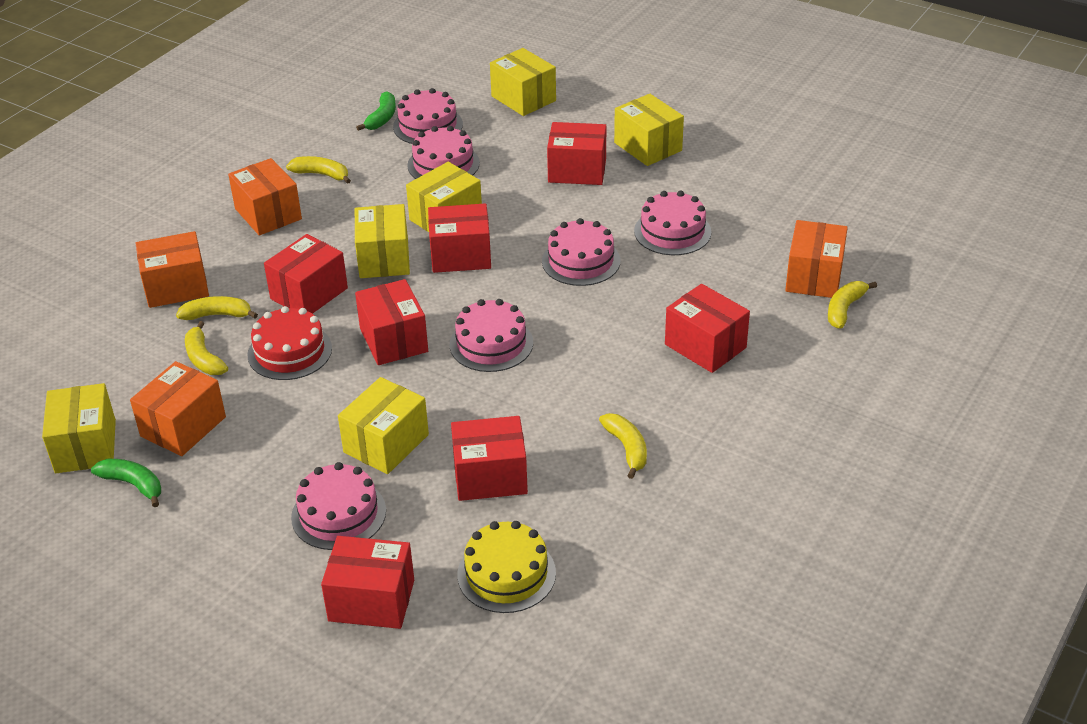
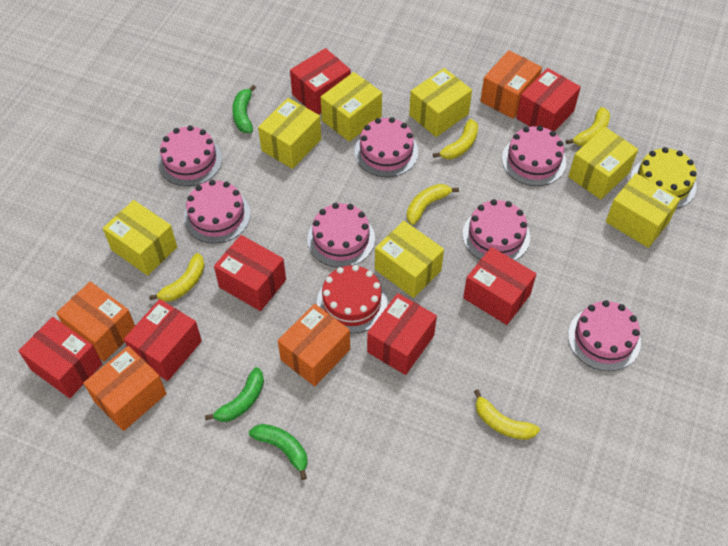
green banana: [91,459,161,507] [356,91,396,131] = 2 -> [205,367,264,422] [232,85,256,133] [249,424,308,480] = 3
pink cake: [291,462,386,550] [393,88,463,144] [407,126,480,179] [450,299,533,372] [542,218,620,286] [634,191,711,255] = 6 -> [158,125,222,186] [184,180,250,244] [307,203,375,267] [355,117,418,177] [463,199,530,260] [502,126,566,186] [568,300,641,371] = 7
yellow box: [42,383,116,473] [338,377,429,474] [355,204,410,278] [406,162,482,232] [490,48,556,116] [614,94,684,166] = 6 -> [103,200,177,276] [258,98,321,169] [321,72,382,142] [375,221,444,298] [409,68,472,137] [568,127,638,200] [606,173,680,248] = 7

